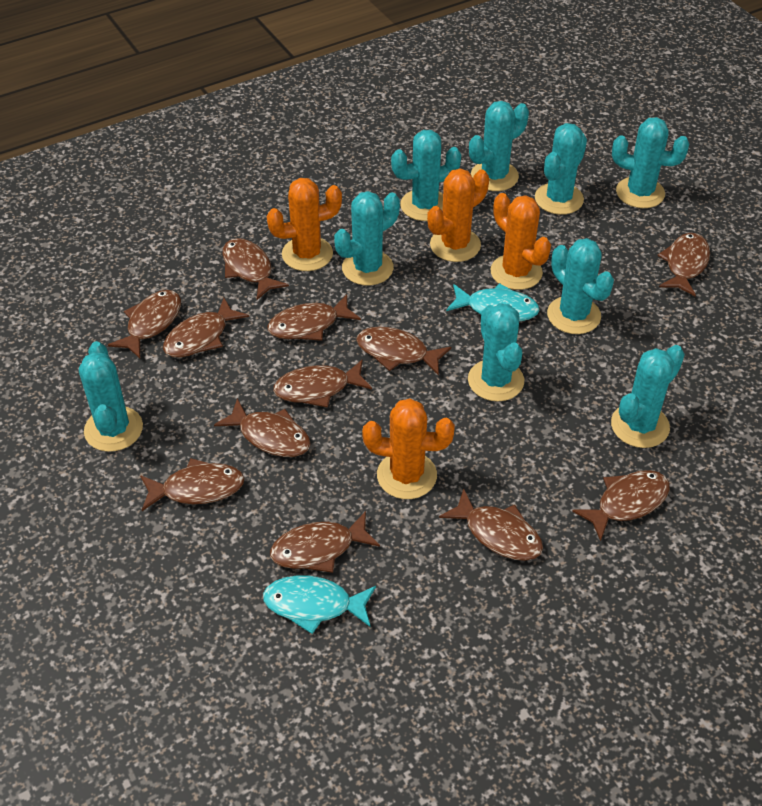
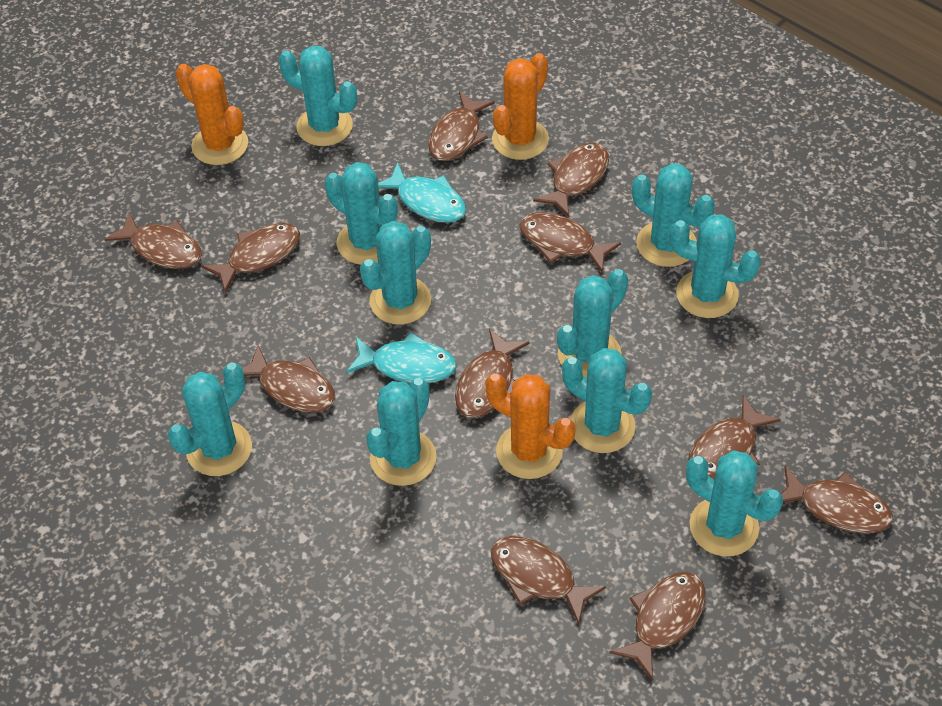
brown fish: [108,290,181,358] [140,458,245,511] [163,298,249,357] [214,398,311,457] [222,238,289,300] [267,294,361,341] [270,511,380,573] [273,359,372,408] [356,327,451,375] [439,488,543,561] [572,470,670,541] [657,233,710,296] = 12 -> [104,212,202,269] [202,223,300,293] [242,345,335,412] [428,91,495,161] [455,329,530,418] [491,536,606,625] [519,212,621,272] [533,143,609,217] [609,572,706,681] [688,395,781,479] [781,466,893,534] = 11
orange cactus: [267,178,342,271] [362,398,455,499] [427,169,489,262] [491,193,551,290] = 4 -> [176,64,248,165] [485,373,576,479] [492,53,549,160] = 3
turquoise cactus: [79,341,143,452] [334,191,400,285] [391,130,461,221] [468,303,524,402] [469,101,529,191] [535,123,587,215] [547,238,614,334] [611,345,685,448] [612,117,689,208] = 9 -> [168,363,252,476] [278,46,357,146] [325,162,398,265] [360,221,431,325] [366,378,437,486] [557,269,628,378] [562,348,652,453] [632,163,715,267] [669,214,761,318] [686,451,783,556] = 10

